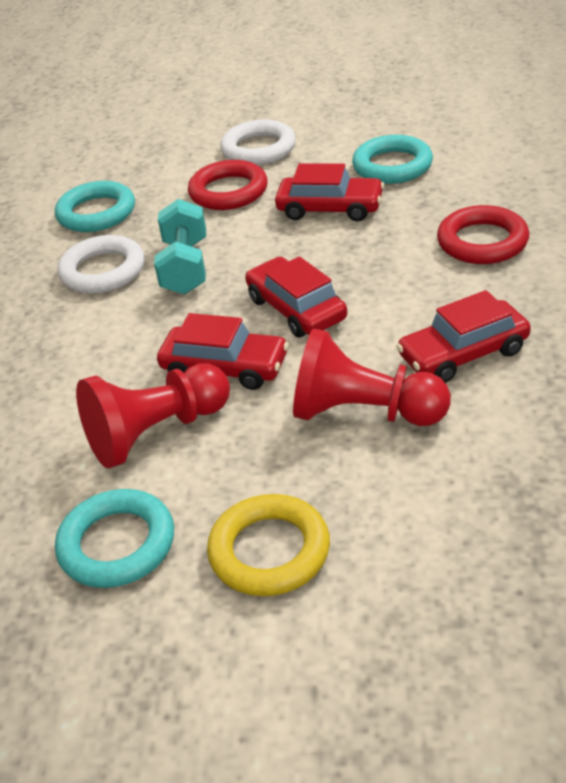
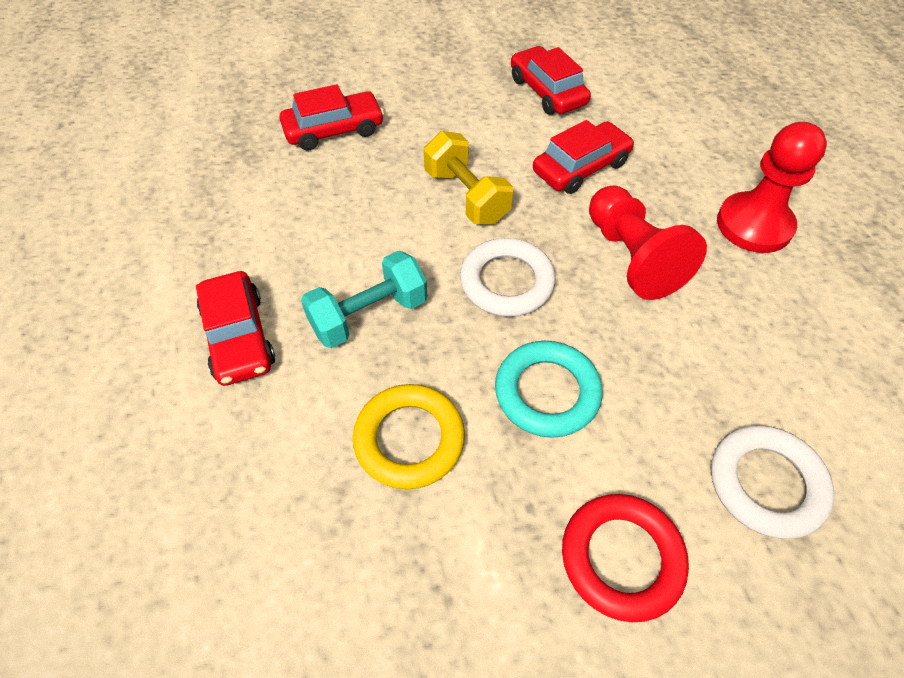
red ring: [188,160,268,210] [437,205,529,264] = 2 -> [562,494,689,622] = 1
turquoise ring: [55,181,135,232] [55,489,174,588] [352,135,433,184] = 3 -> [495,341,603,438] = 1
yellow dumbbell: none = 0 -> [424,131,513,224] = 1

